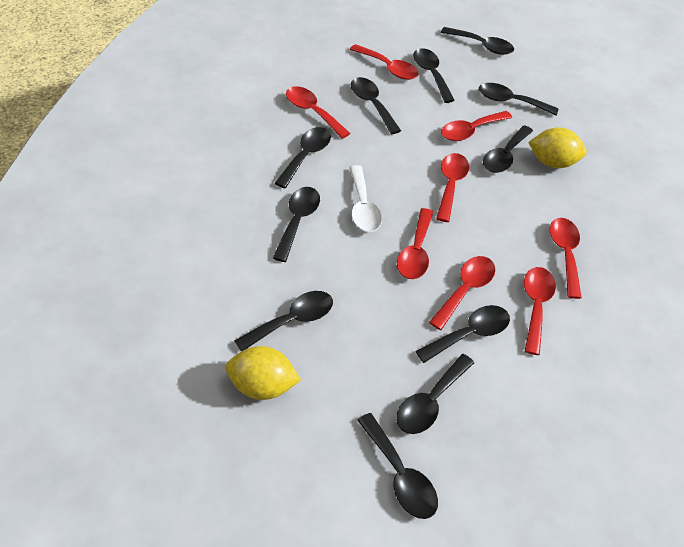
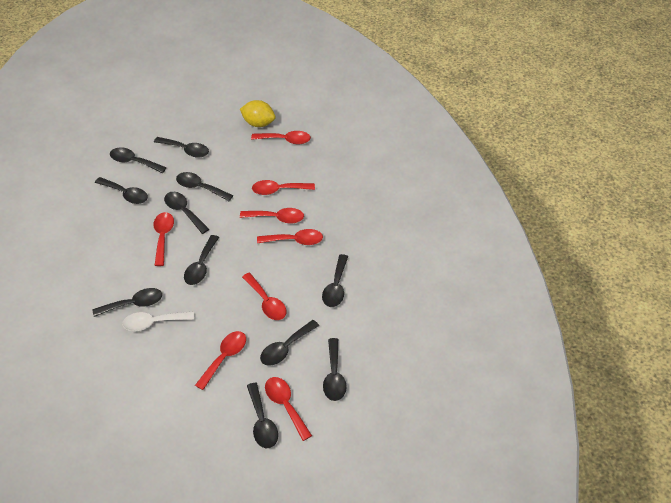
yellow lemon: [225,346,301,400] [528,128,587,168] = 2 -> [240,100,276,127] = 1

